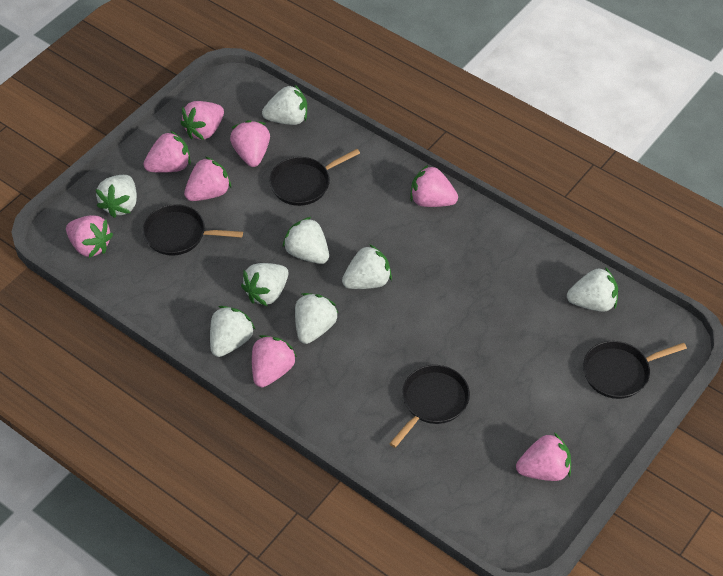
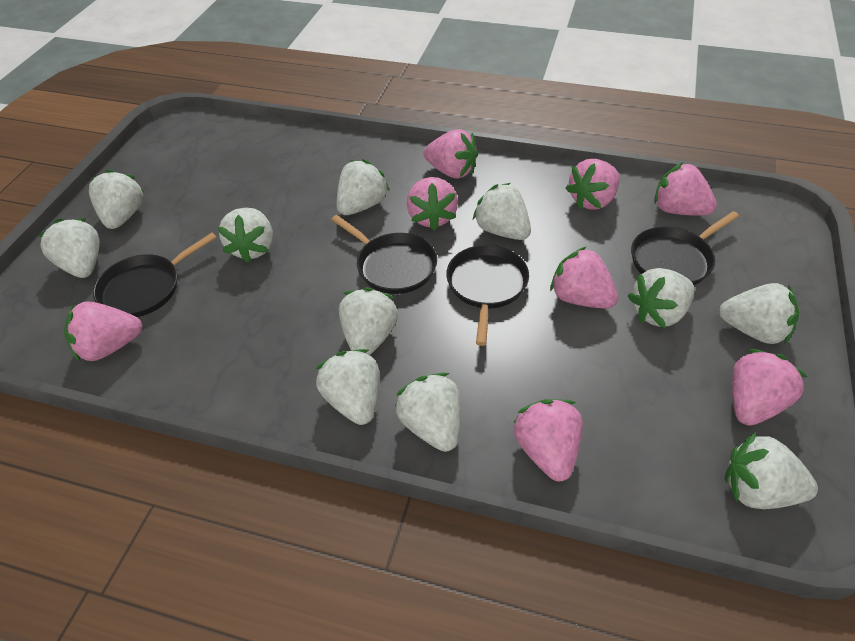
white strawberry: [96,175,137,218] [210,306,255,357] [241,263,288,306] [262,84,307,125] [282,217,329,264] [295,293,339,344] [342,244,392,289] [567,267,618,312] = 8 -> [38,218,100,278] [89,169,144,229] [217,208,273,263] [315,349,379,425] [337,159,390,215] [339,287,398,355] [395,373,460,452] [473,183,531,240] [628,268,694,328] [719,283,799,345] [725,432,818,509] = 11

